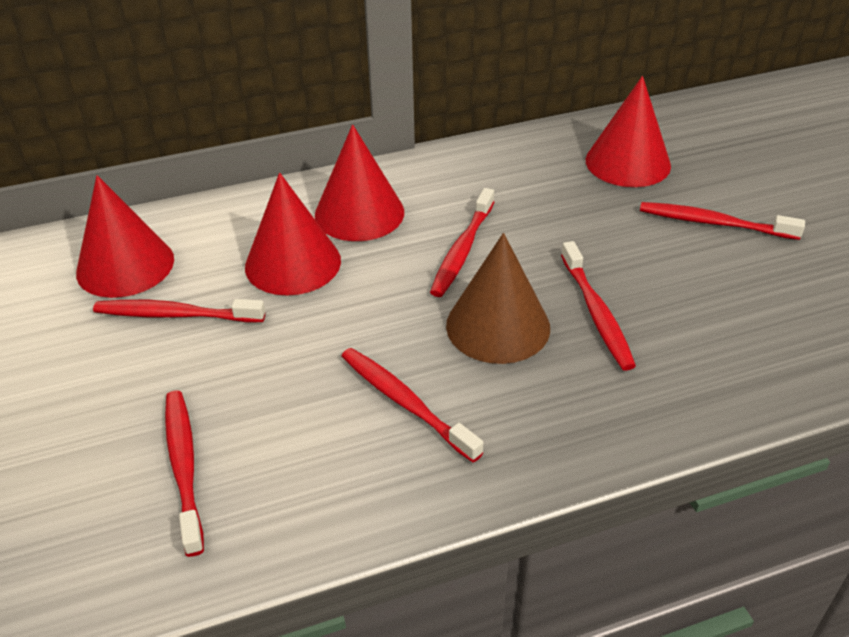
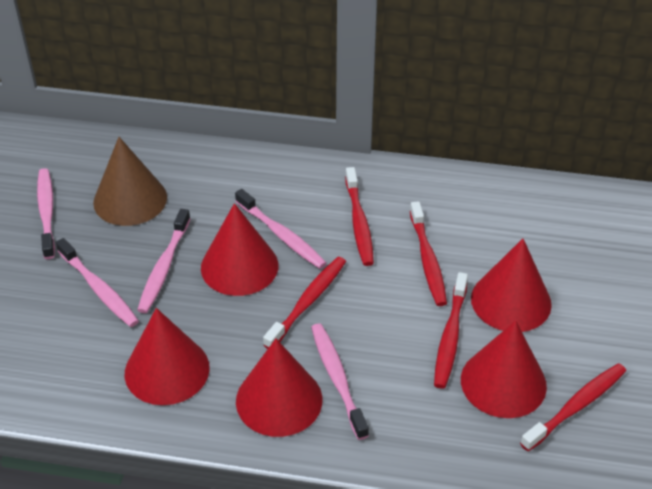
pink toothbrush: none = 0 -> [37,168,55,259] [56,238,139,327] [137,209,190,313] [235,189,327,269] [311,323,369,440] = 5
red cone: [76,175,174,298] [245,173,341,296] [315,124,404,241] [586,76,671,187] = 4 -> [125,308,210,405] [201,203,278,296] [236,339,322,437] [461,320,547,418] [471,238,552,332] = 5
red toothbrush: [93,299,265,322] [165,390,204,557] [341,348,483,462] [430,188,494,297] [561,241,636,371] [640,202,805,240] = 6 -> [263,257,346,349] [345,167,374,266] [410,201,447,306] [434,272,468,389] [520,363,626,451] = 5

